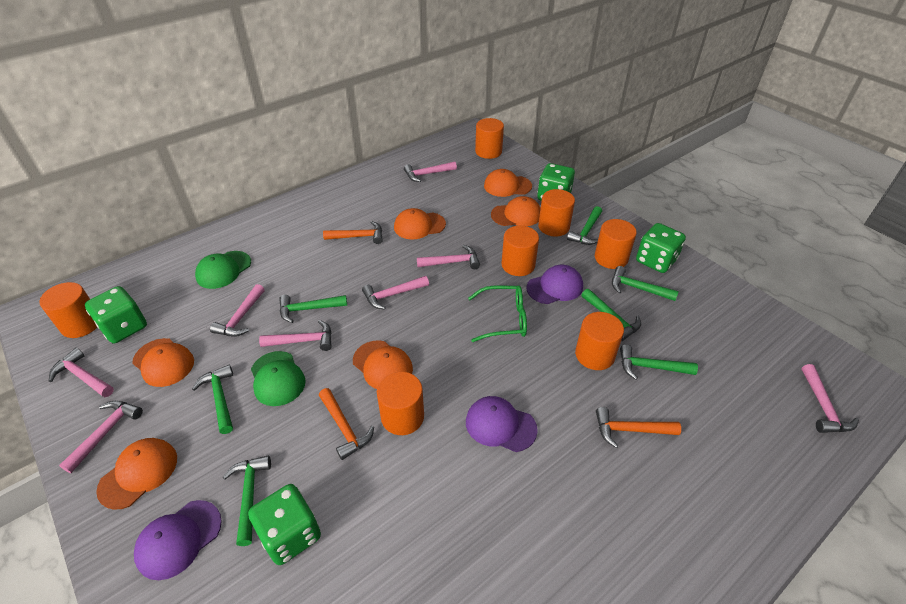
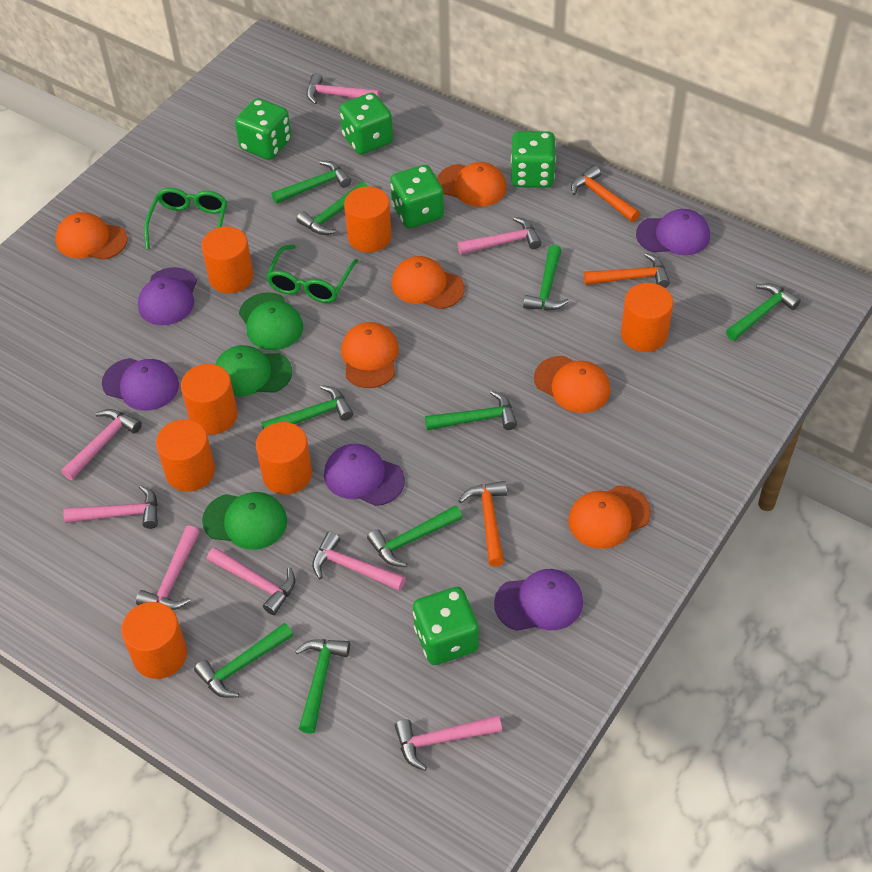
green cap: [195,251,251,289] [251,351,306,406] = 2 -> [202,492,287,550] [215,345,292,397] [239,292,303,350] = 3
green dice: [85,286,147,343] [248,484,321,565] [537,163,575,201] [636,223,686,273] = 4 -> [235,98,291,160] [339,93,393,155] [390,165,444,228] [413,587,479,665] [511,131,556,188] = 5
green glasses: [468,285,527,342] = 1 -> [144,188,227,249] [266,245,358,303] = 2
green hammer: [192,365,233,434] [223,456,271,546] [279,295,347,323] [567,206,602,245] [582,289,641,341] [612,266,679,301] [620,344,698,380] = 7 -> [194,623,293,698] [261,385,353,429] [272,161,351,204] [295,639,350,734] [296,182,368,235] [367,505,462,567] [425,390,517,430] [523,245,569,311] [726,283,801,341] = 9
purple cap: [134,500,222,580] [466,396,538,452] [526,265,583,304] = 3 -> [102,358,179,411] [138,267,197,325] [324,444,405,506] [494,569,583,631] [636,209,710,255] = 5

